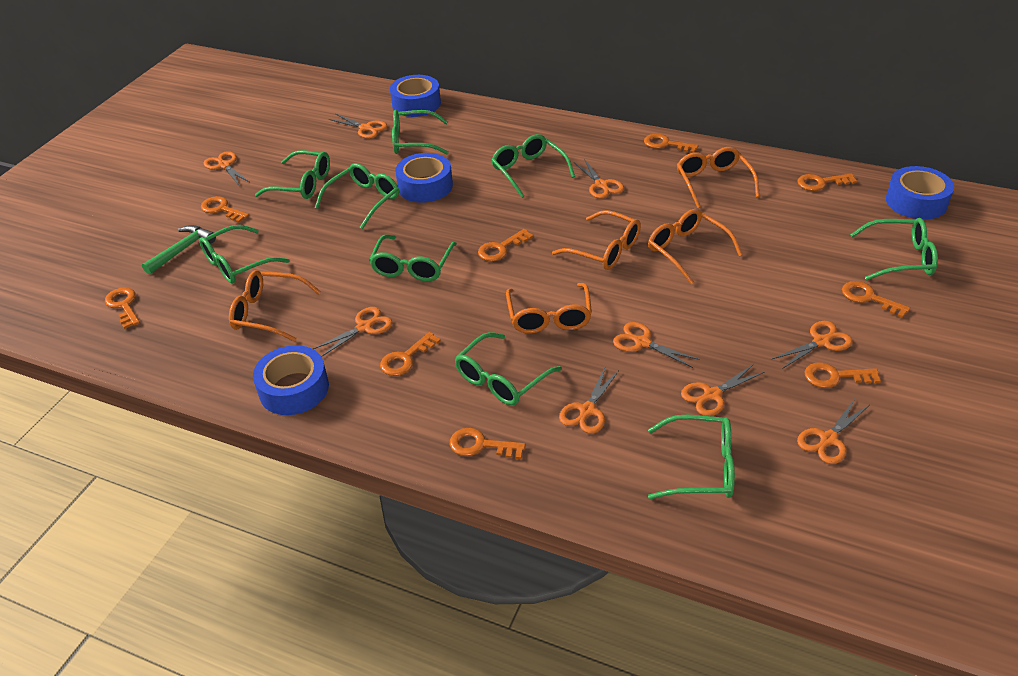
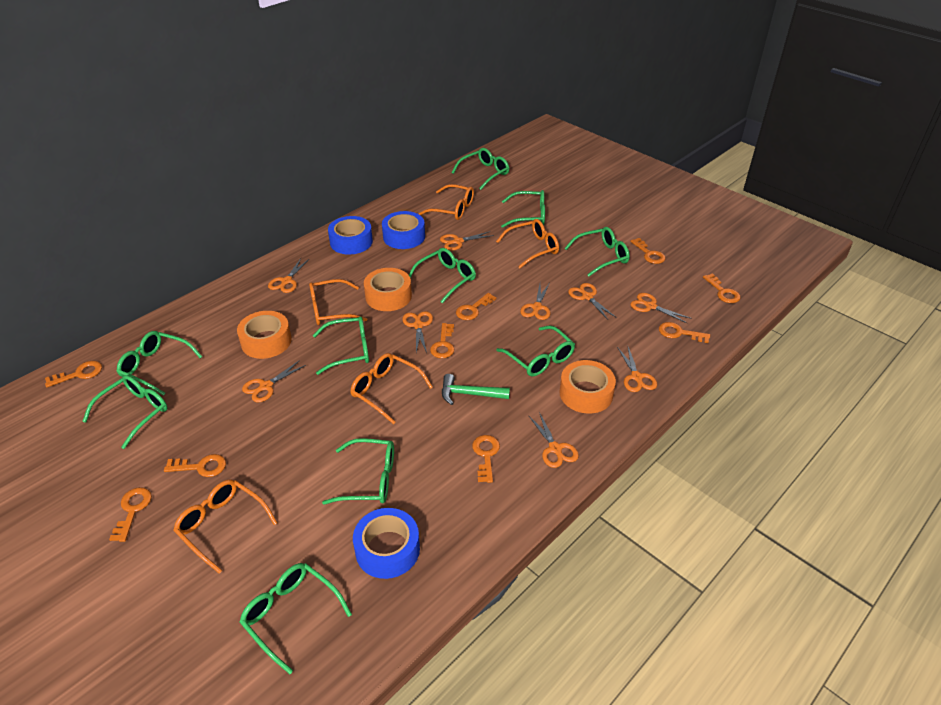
blue tape: [253,345,329,415] [390,75,441,117] [395,153,453,203] [886,166,954,219] = 4 -> [328,216,373,255] [353,508,420,579] [382,211,425,249] = 3
green glasses: [199,225,289,284] [255,150,330,199] [315,163,399,229] [369,235,457,281] [392,110,449,154] [455,332,562,405] [491,134,575,198] [648,415,735,499] [850,218,938,280] = 9 -> [82,375,168,449] [117,331,202,396] [240,563,352,674] [313,316,369,375] [322,438,394,505] [409,248,476,303] [452,148,509,190] [496,326,575,377] [501,190,545,228] [565,227,630,277] = 10
orange tape: none = 0 -> [237,311,292,359] [364,268,412,311] [559,360,616,413] = 3

